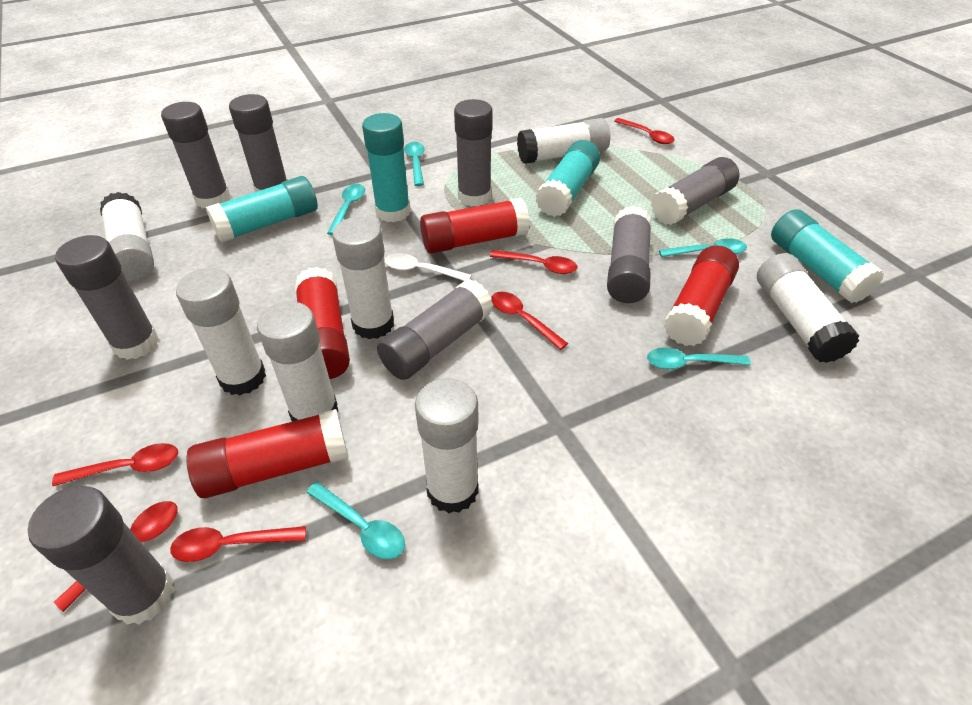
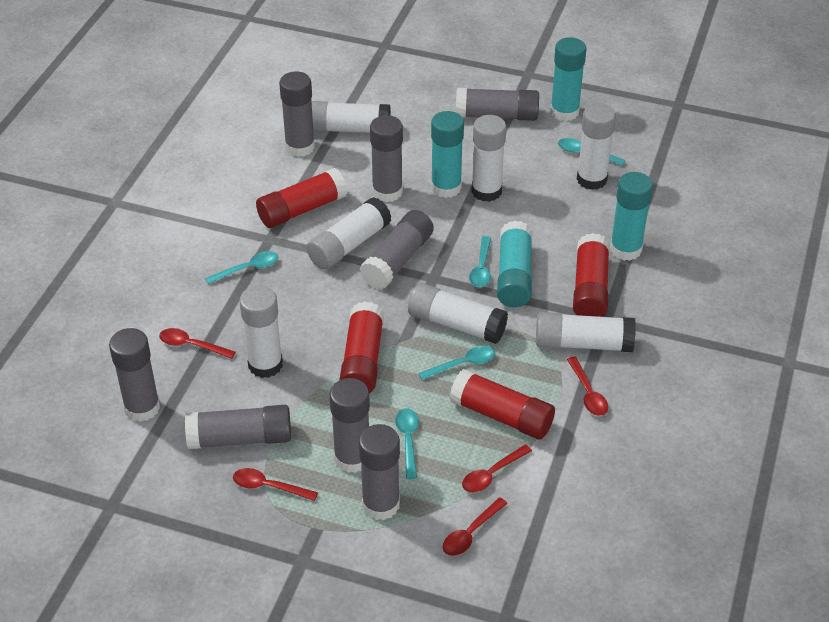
red spoon: [52,443,178,486] [54,501,178,612] [170,526,306,562] [490,250,577,274] [491,292,568,350] [614,118,675,144] = 6 -> [159,328,235,359] [233,468,318,501] [443,497,508,556] [462,444,532,493] [567,357,608,416] = 5
white spoon: [385,253,472,281] = 1 -> none = 0

